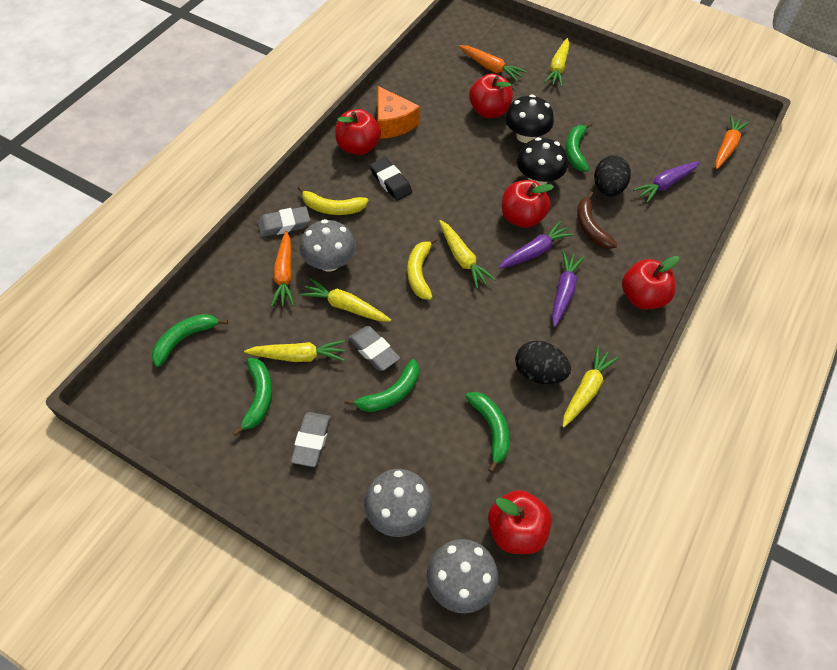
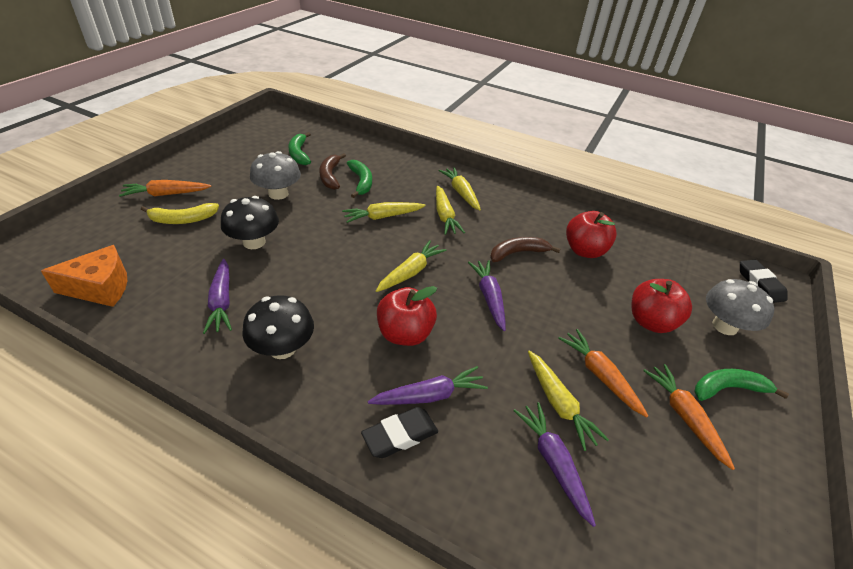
black egg: [515,341,571,384] [594,155,631,197] = 2 -> none = 0
black eraser: [370,157,412,201] = 1 -> [361,407,438,458] [740,260,787,303] = 2
brown banana: [577,191,618,249] = 1 -> [319,153,346,190] [490,237,560,262] = 2
green banana: [152,314,228,367] [232,358,272,436] [344,359,419,412] [465,392,510,473] [565,122,592,172] = 5 -> [288,132,311,165] [347,160,372,198] [694,369,789,401] = 3
grey eraser: [257,206,310,237] [291,412,331,467] [348,326,400,371] = 3 -> none = 0
grey mushroom: [300,219,356,272] [364,469,433,537] [427,539,498,613] = 3 -> [250,151,301,200] [706,279,774,335] = 2
purple carrot: [498,221,574,269] [552,251,584,327] [633,161,700,203] = 3 -> [203,259,232,334] [368,366,488,405] [468,260,506,331] [513,402,596,527] = 4
red apple: [335,109,381,155] [469,74,513,118] [488,490,552,554] [502,180,554,228] [622,256,679,309] = 5 -> [377,286,437,346] [566,211,617,258] [632,279,692,333] = 3
yellow banana: [298,186,369,215] [407,237,438,300] = 2 -> [141,203,219,224] = 1

